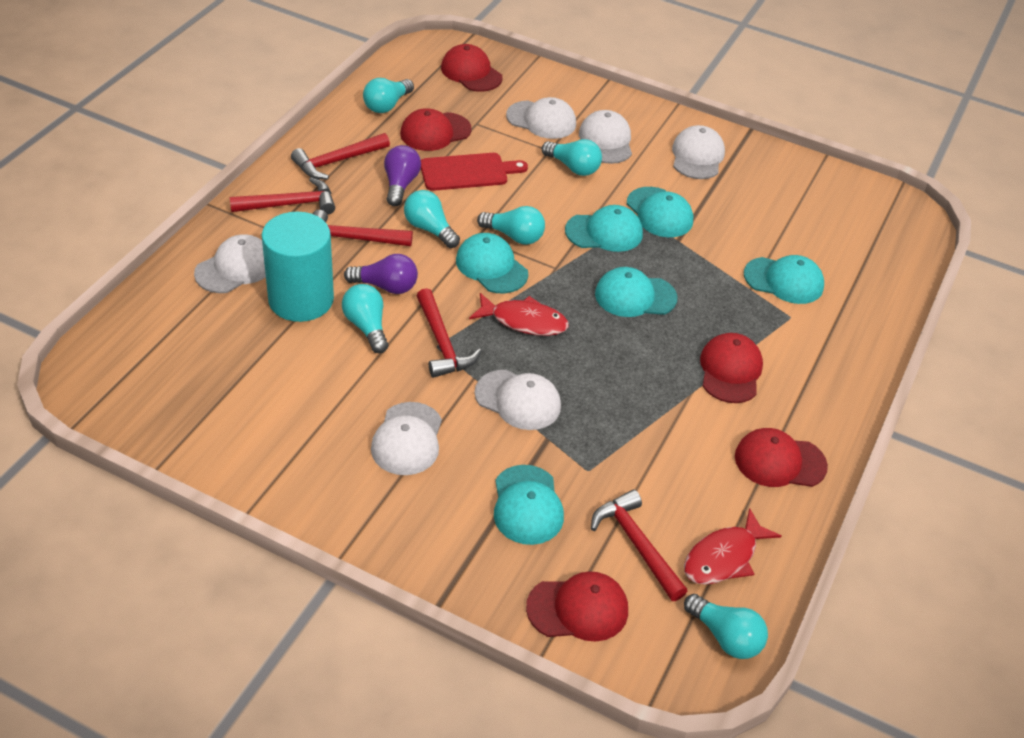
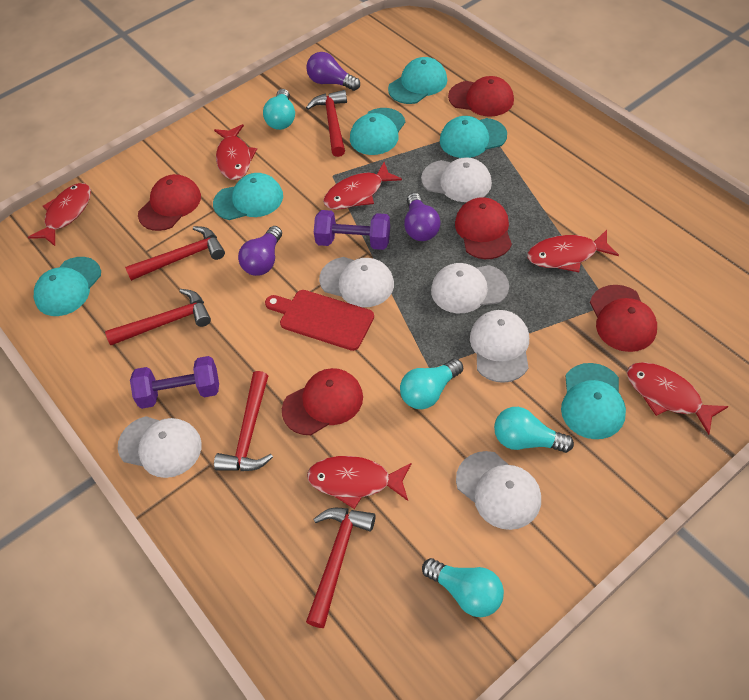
purple dumbbell: none = 0 -> [130,356,219,409] [314,210,390,250] = 2
purple light bulb: [344,254,418,294] [384,145,421,206] = 2 -> [238,226,282,276] [306,52,360,91] [404,193,440,241] = 3
red fish: [469,293,569,336] [684,508,781,585] = 2 -> [28,183,91,246] [214,124,257,180] [307,456,411,509] [323,162,402,210] [527,230,619,272] [627,362,728,435] = 6
turquoise cylinder: [262,212,334,322] = 1 -> none = 0
turquoise light bulb: [342,284,388,353] [363,78,414,113] [404,190,460,248] [477,206,545,245] [542,139,602,176] [684,594,768,659] = 6 -> [263,89,295,130] [400,359,463,409] [422,558,504,617] [494,407,574,453] = 4

